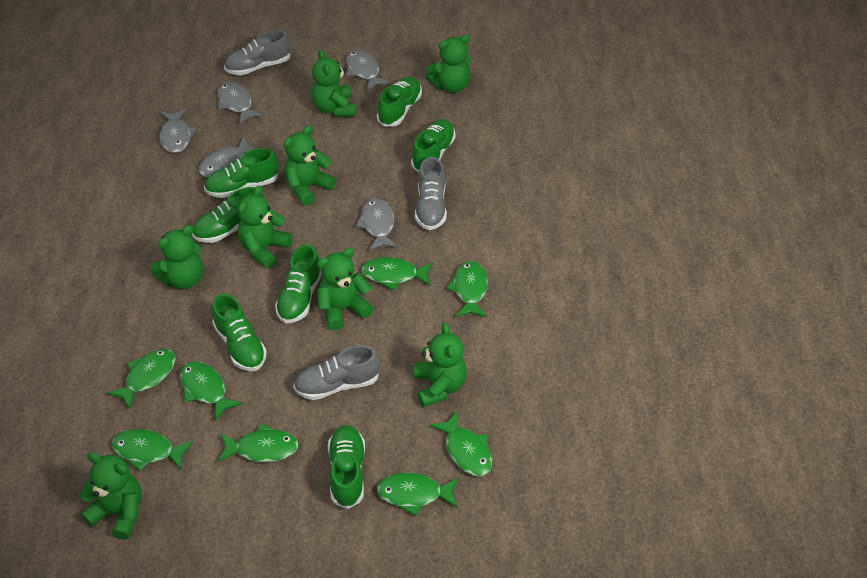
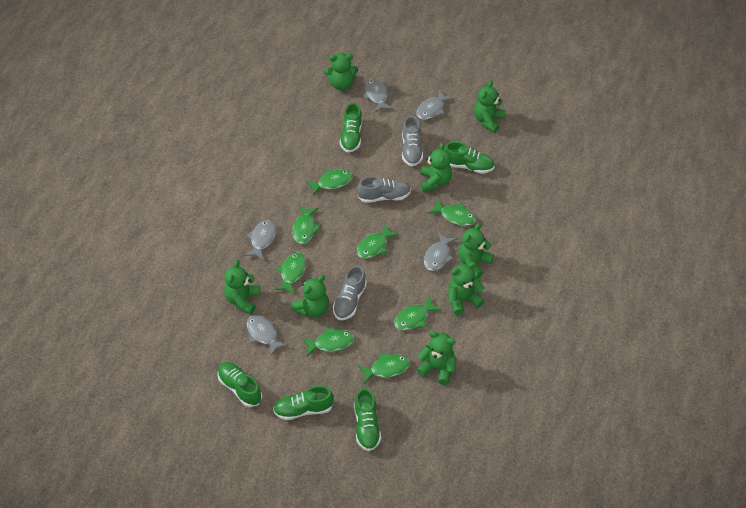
green shoe: [192,187,264,243] [204,148,279,198] [212,294,267,371] [275,245,322,323] [328,425,365,509] [377,76,422,127] [411,119,456,172] = 7 -> [217,362,262,407] [273,386,334,420] [340,103,362,153] [354,388,381,451] [444,142,495,174] = 5

